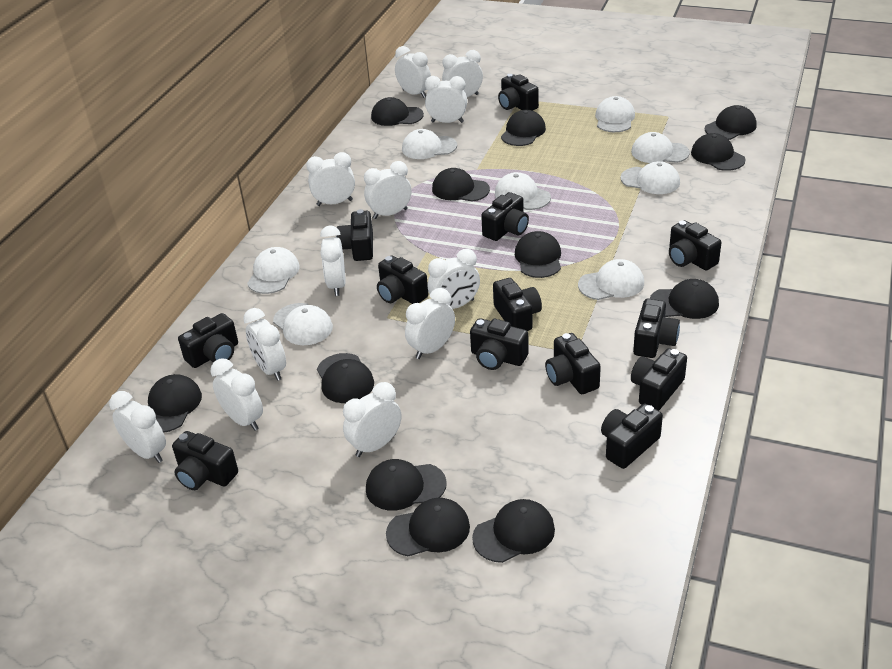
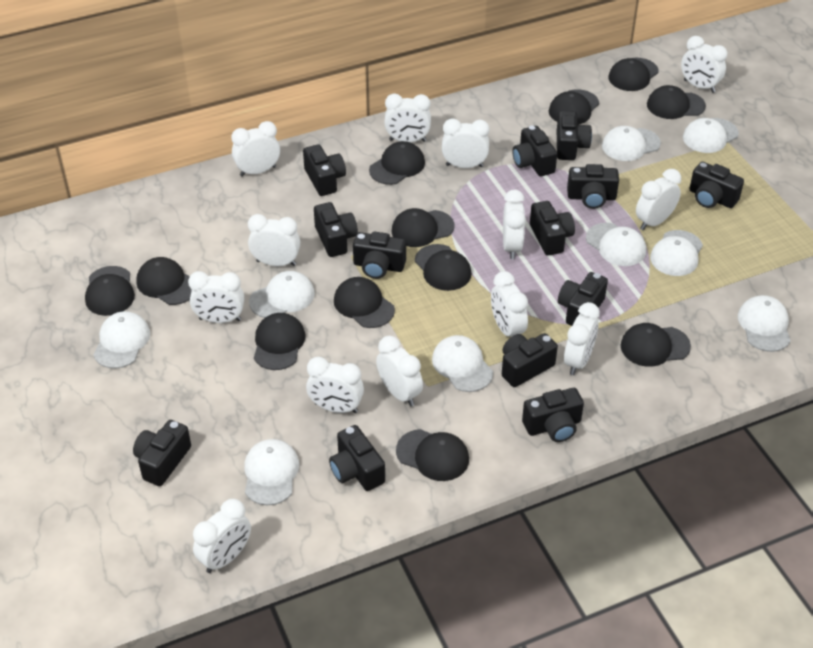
white cap: [247,247,300,294] [273,303,333,345] [402,129,457,159] [495,172,551,210] [578,259,644,300] [595,96,635,132] [620,161,680,194] [631,132,690,163] = 8 -> [93,311,150,369] [244,439,299,505] [249,271,315,318] [432,335,493,392] [586,223,646,266] [602,126,661,161] [650,230,703,276] [683,118,739,153] [738,295,791,352] = 9
white clock: [109,391,166,463] [210,359,263,431] [243,308,286,381] [306,152,355,206] [320,225,346,296] [343,382,401,457] [364,161,411,219] [395,46,431,98] [405,288,455,359] [425,76,467,123] [428,249,480,309] [442,50,483,97] = 12 -> [188,271,244,323] [193,499,251,573] [231,121,280,177] [248,214,300,266] [306,357,364,413] [376,336,423,406] [384,94,431,142] [442,118,489,168] [491,271,528,337] [503,190,526,259] [564,302,600,375] [636,169,681,230] [681,36,727,93] = 13

